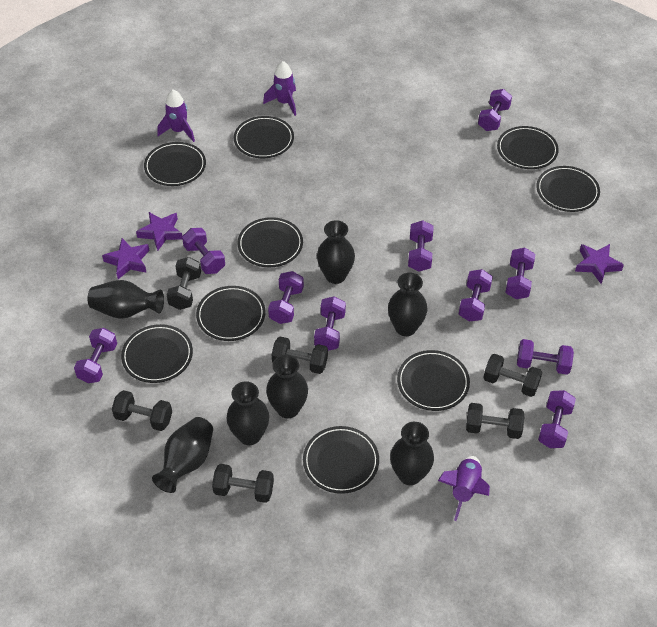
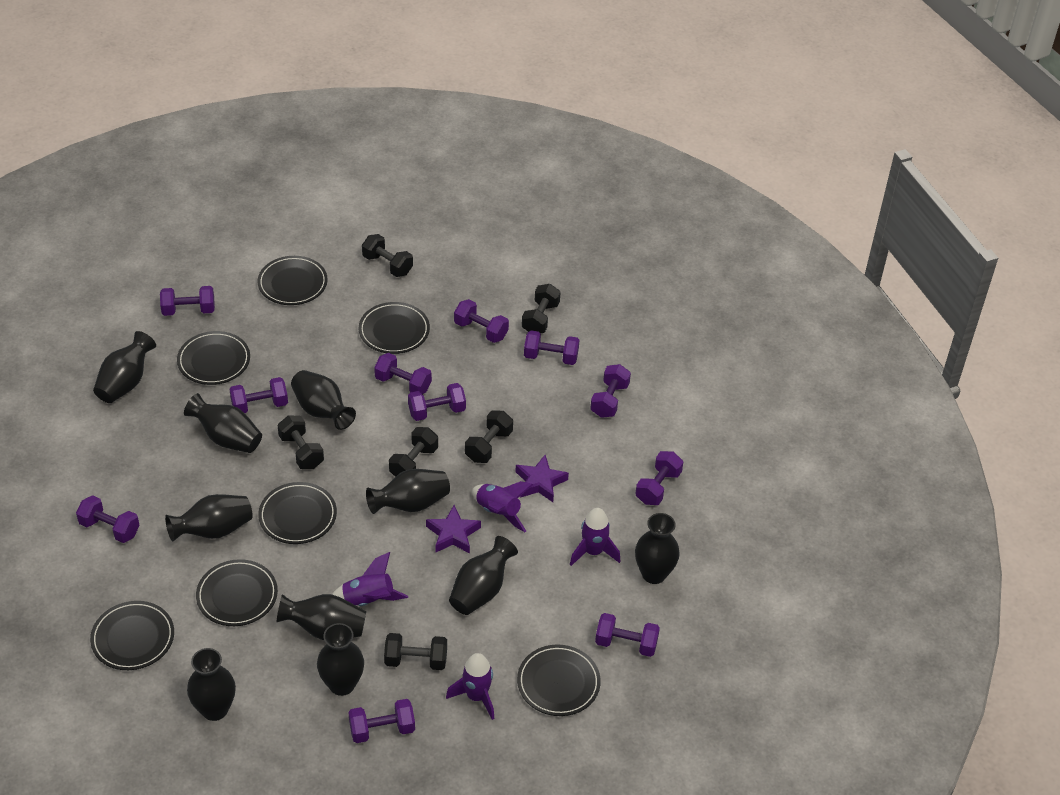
black plate: [121,324,193,383] [144,142,206,186] [196,286,265,341] [234,116,294,158] [237,217,303,267] [303,426,379,494] [397,350,470,411] [497,126,559,169] [536,166,600,212] = 9 -> [90,601,174,670] [177,331,250,385] [196,559,278,626] [258,256,328,305] [258,482,337,544] [359,302,430,354] [517,644,601,716] = 7
black vase: [87,280,164,319] [152,417,213,493] [226,381,269,445] [266,355,308,418] [317,220,355,284] [388,273,427,336] [390,422,434,485] = 7 -> [93,331,156,403] [165,494,253,541] [184,393,262,453] [187,648,236,721] [277,594,366,640] [291,370,356,430] [317,623,364,696] [366,469,450,514] [449,536,518,615] [635,513,680,584] = 10
purple dumbbell: [74,328,117,383] [182,228,225,274] [268,271,304,324] [314,296,346,351] [408,220,434,272] [459,269,493,322] [478,89,512,131] [505,248,535,299] [517,339,574,375] [538,390,576,448] = 10 -> [76,495,140,543] [160,286,215,316] [229,377,288,413] [348,699,415,743] [374,353,432,394] [408,383,466,421] [454,299,509,343] [524,330,579,365] [590,364,631,418] [595,613,660,657] [635,451,683,505] = 11
purple rocket: [157,90,195,142] [263,61,296,116] [438,456,490,521] = 3 -> [332,552,408,606] [446,653,494,720] [472,481,533,532] [570,508,620,566] = 4
purple star: [102,238,150,279] [136,212,182,251] [575,244,624,284] = 3 -> [426,505,481,553] [515,455,569,502] = 2

